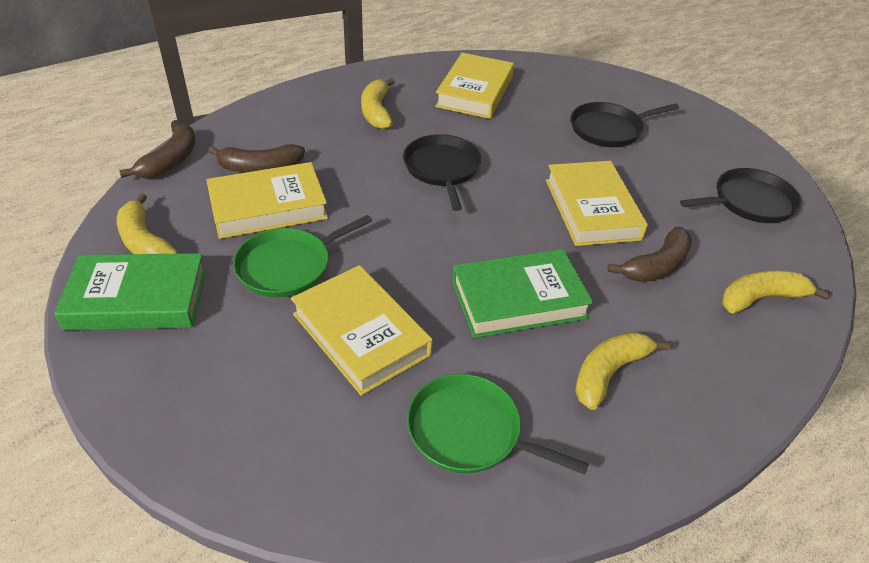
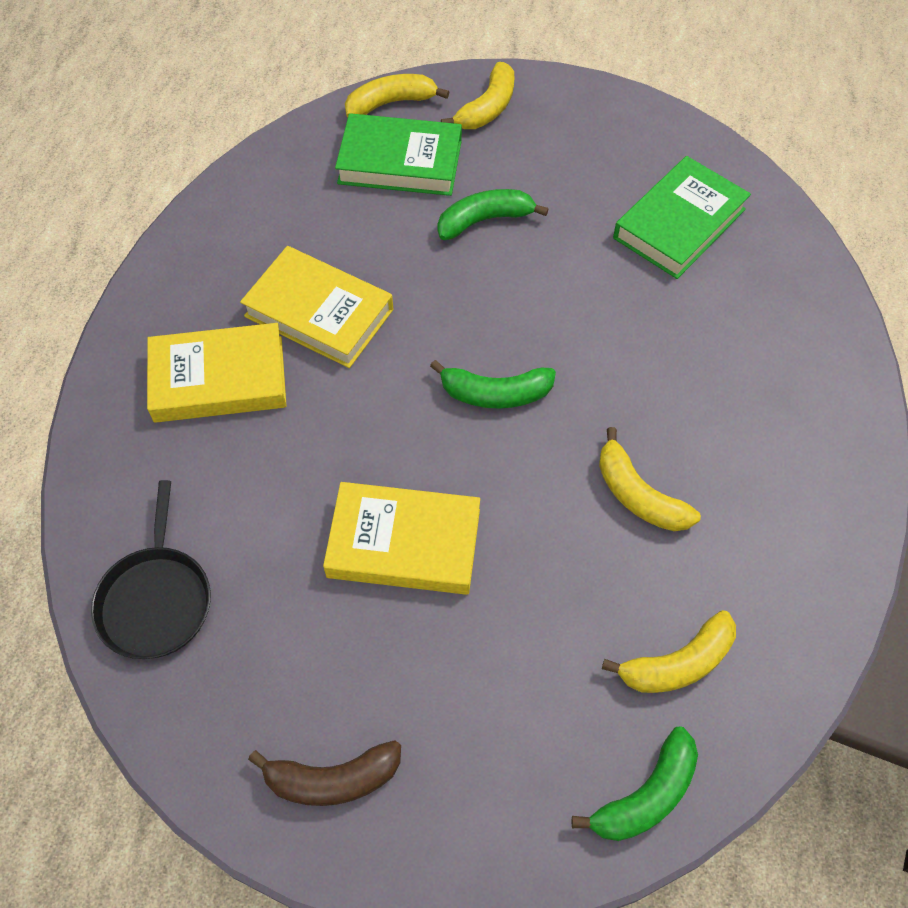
black pan: [403,134,482,211] [571,102,679,147] [680,168,801,223] = 3 -> [91,480,211,659] = 1
brown banana: [119,123,196,178] [208,144,305,173] [607,227,692,282] = 3 -> [248,740,401,806] = 1
green banana: none = 0 -> [430,360,556,409] [437,189,549,240] [572,727,698,841] = 3
green pan: [233,215,372,297] [407,374,589,475] = 2 -> none = 0
yellow book: [206,162,328,239] [291,265,433,396] [435,53,514,119] [546,161,648,246] = 4 -> [147,323,287,423] [240,246,393,368] [323,482,480,595] = 3

